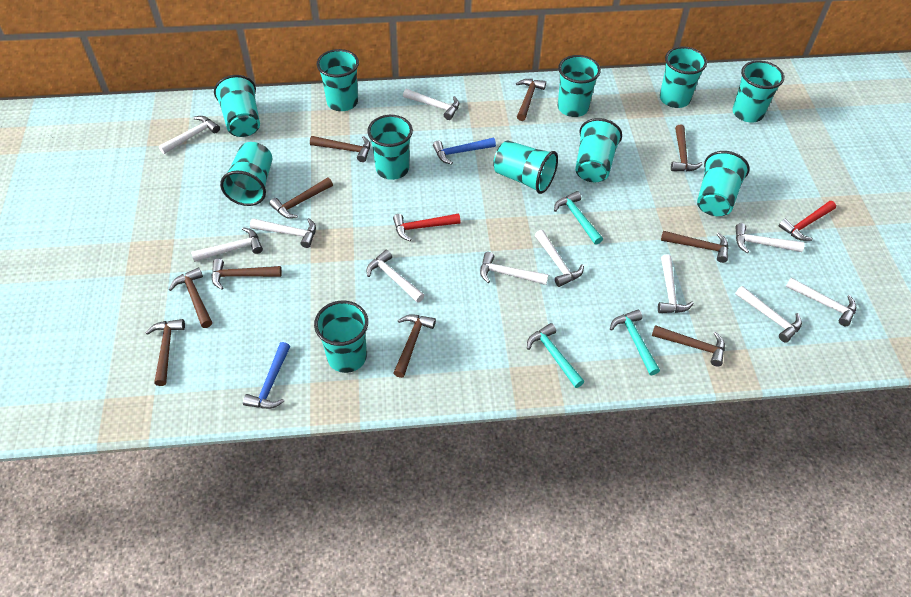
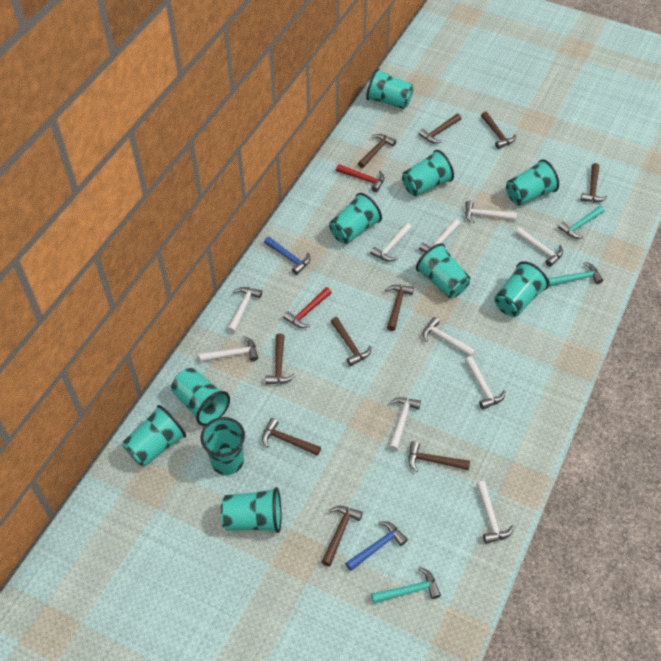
turquoise cup: [214,75,260,137] [220,142,272,206] [314,300,368,373] [317,49,359,111] [367,115,413,180] [493,140,558,194] [558,55,601,117] [575,118,622,182] [660,46,707,108] [697,151,750,216] [732,60,784,123] = 11 -> [123,405,186,467] [171,368,230,426] [201,417,245,475] [221,487,282,533] [329,193,382,244] [366,68,414,109] [402,150,454,196] [416,243,470,298] [494,261,549,317] [506,159,559,206] = 10
white hammer: [159,116,220,154] [191,227,263,262] [250,218,316,248] [367,250,425,303] [403,89,459,120] [480,252,549,285] [535,230,584,287] [658,254,694,313] [735,223,805,253] [735,286,802,343] [786,278,856,326] = 11 -> [199,336,258,362] [227,287,262,333] [370,223,412,262] [389,397,421,451] [419,219,460,252] [422,317,476,357] [465,201,517,223] [465,356,506,410] [476,481,514,544] [515,227,563,267] = 10

